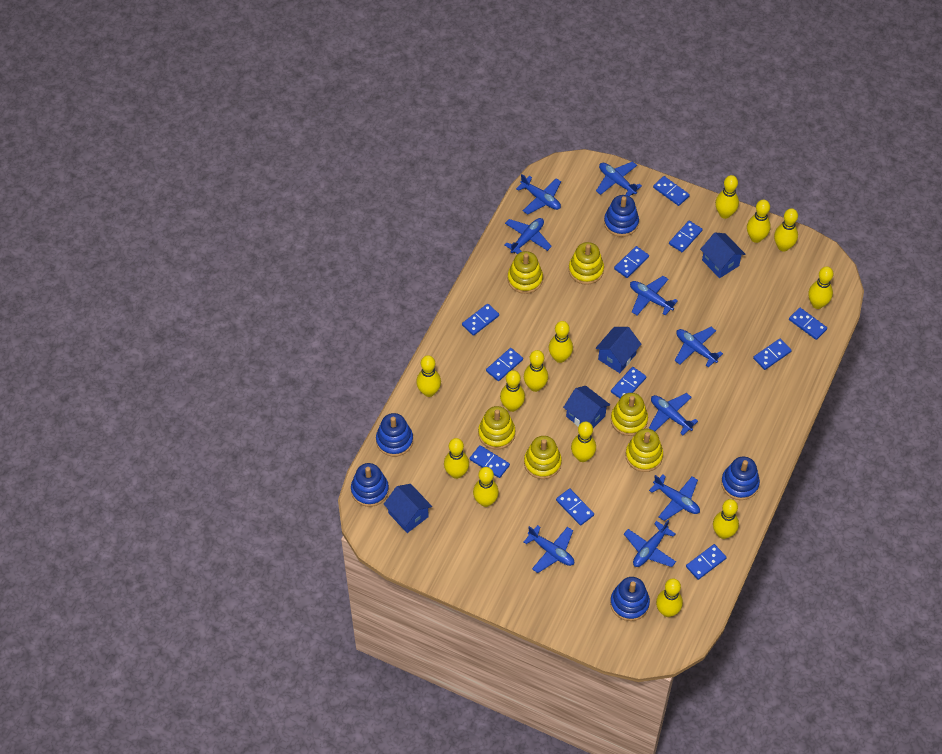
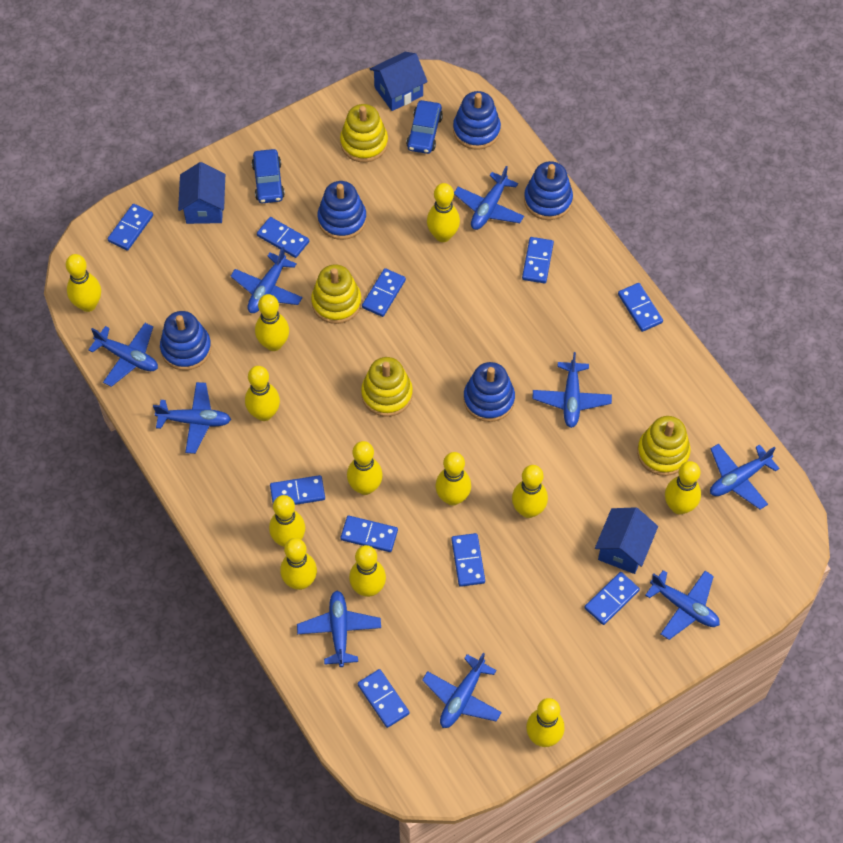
blue car: none = 0 -> [252,149,285,204] [406,100,443,154] = 2
blue domino: [462,304,499,336] [470,445,510,478] [486,348,523,381] [556,488,594,526] [611,367,646,398] [614,246,649,278] [653,176,690,206] [669,221,702,253] [686,544,727,580] [753,339,792,370] [789,308,827,340] = 11 -> [108,204,153,251] [257,217,309,258] [270,475,325,505] [341,516,398,552] [357,669,409,728] [362,268,406,317] [451,533,485,587] [522,237,554,283] [584,572,640,625] [618,283,663,332] = 10
blue house: [384,484,432,533] [563,386,610,428] [595,327,641,373] [700,232,745,278] = 4 -> [178,162,225,224] [370,52,428,111] [595,507,658,574] = 3
yellow bowling pin: [416,355,441,397] [444,438,469,479] [473,467,499,507] [500,370,525,412] [524,350,548,392] [549,321,573,363] [571,422,596,462] [656,578,683,617] [713,499,739,539] [715,175,739,219] [747,200,771,243] [774,208,798,252] [808,266,833,309] = 13 -> [66,254,101,312] [245,366,280,421] [255,294,289,351] [269,495,305,547] [280,538,317,590] [347,441,383,495] [349,545,386,597] [427,183,460,242] [435,452,471,506] [512,465,548,518] [526,698,565,747] [665,461,701,515] = 12
yellow stacking toy: [478,406,515,450] [508,251,543,294] [524,436,562,479] [569,242,604,285] [611,393,648,436] [625,429,663,472] = 6 -> [311,264,362,324] [340,104,388,162] [361,357,413,417] [637,416,690,476] = 4

